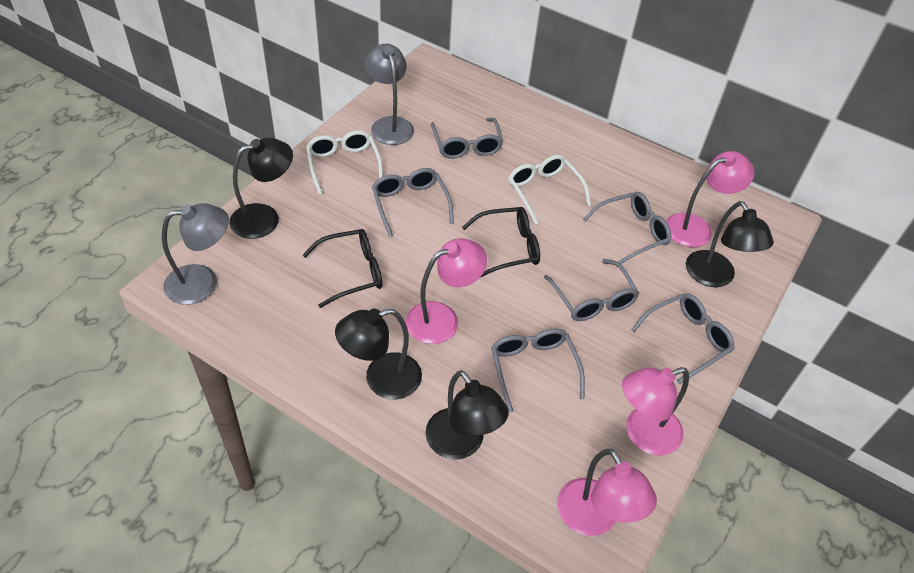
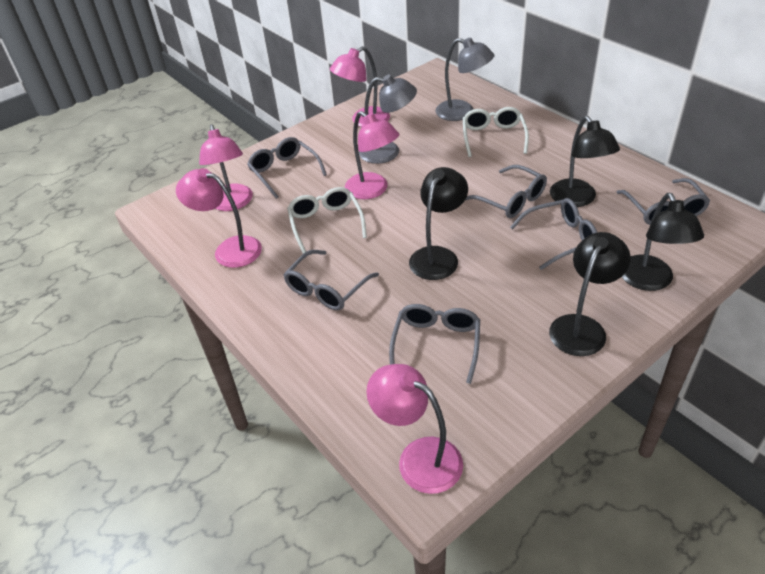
black glasses: [303,229,382,308] [462,207,540,277] = 2 -> none = 0
pink lamp: [406,238,487,344] [557,449,657,536] [622,367,689,455] [666,151,755,247] = 4 -> [176,168,262,268] [199,124,253,211] [330,46,390,127] [345,111,399,199] [366,364,463,494] = 5

